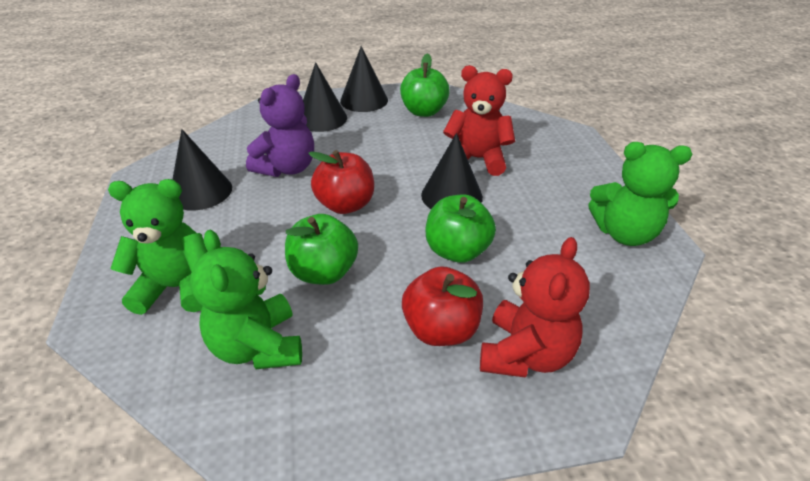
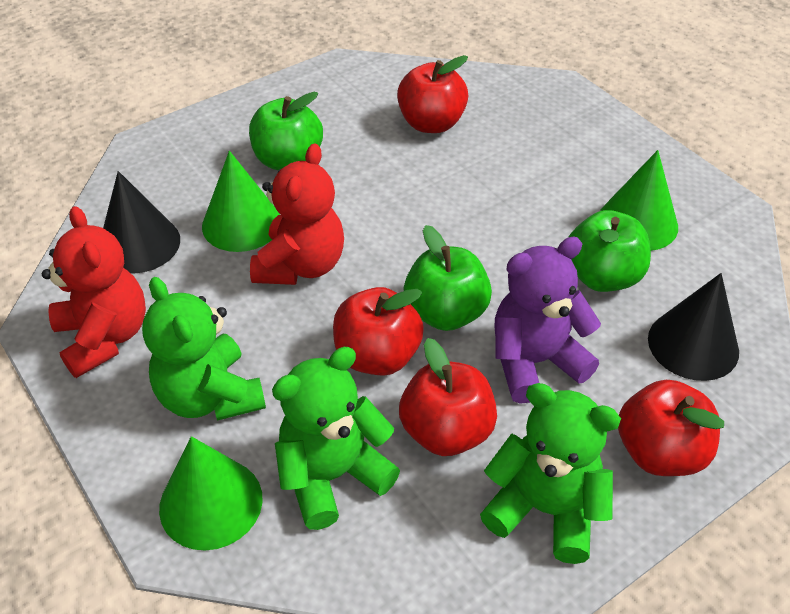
black cone: [172,129,232,210] [303,62,347,132] [340,46,388,112] [421,133,483,209] = 4 -> [103,171,180,274] [648,273,739,381] = 2
green cone: none = 0 -> [159,436,263,550] [202,151,280,252] [600,150,678,251] = 3
red apple: [308,150,374,214] [402,266,483,346] = 2 -> [333,287,424,376] [397,55,468,133] [399,338,497,456] [618,380,724,476] = 4

